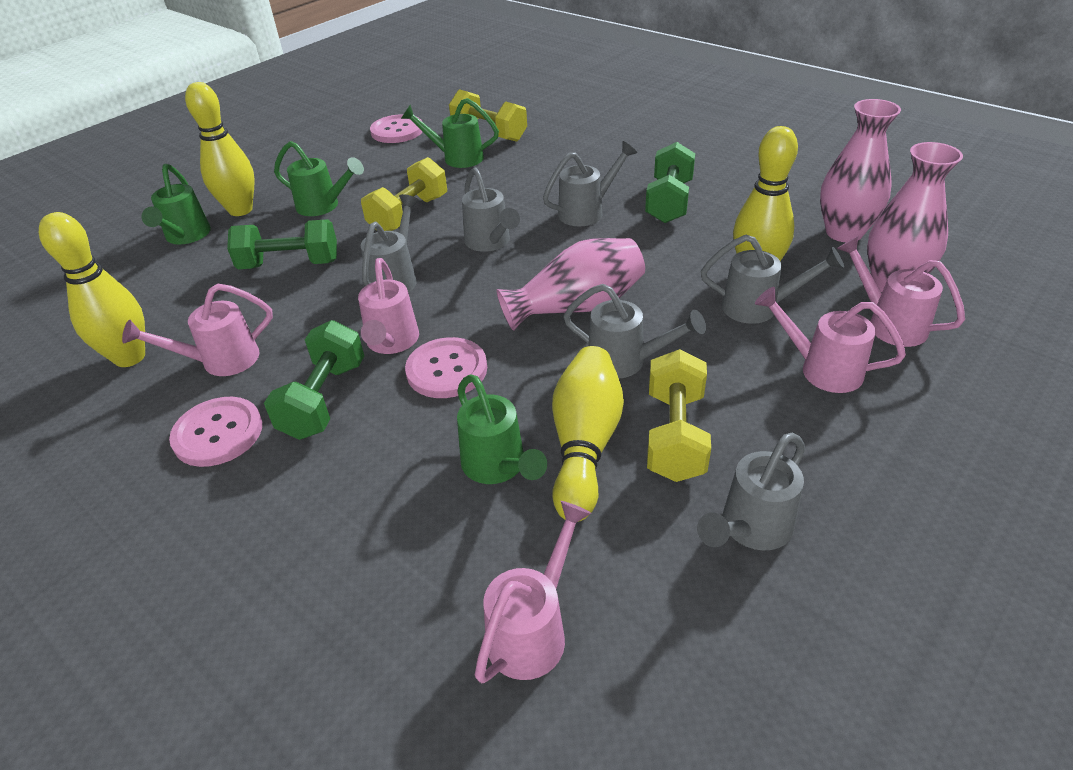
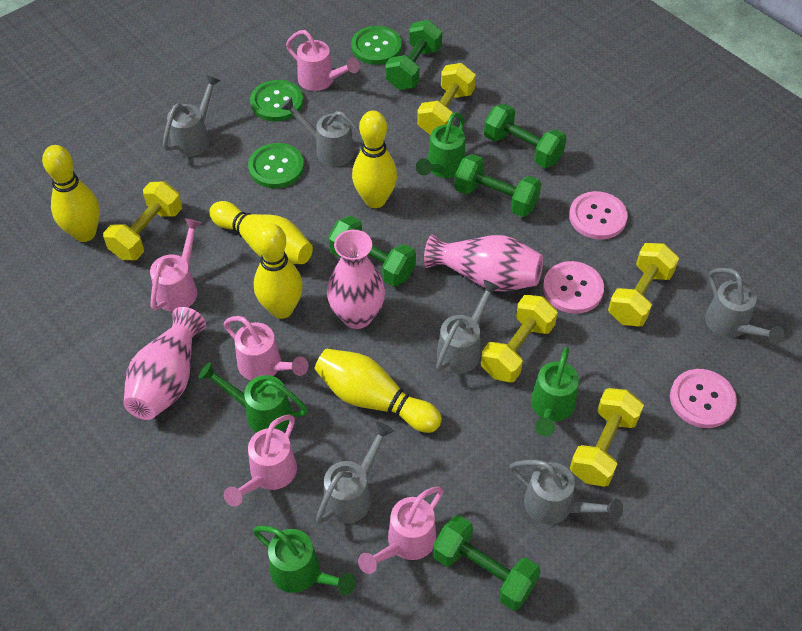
green button: none = 0 -> [248,143,304,188] [250,80,303,121] [351,26,402,65] = 3
green dumbbell: [227,219,337,269] [264,320,364,440] [645,142,695,223] = 3 -> [328,216,416,287] [386,20,442,90] [433,515,541,611] [454,154,541,217] [484,104,567,168] = 5
yellow bowling pin: [39,212,145,367] [185,82,255,216] [552,346,624,522] [733,126,798,261] = 4 -> [42,145,100,242] [209,201,313,264] [254,223,303,319] [315,349,442,433] [352,111,397,208] = 5
yellow dumbbell: [361,157,447,231] [449,89,527,142] [647,349,711,482] = 3 -> [103,181,182,260] [417,63,476,135] [481,295,558,382] [570,388,644,487] [608,243,679,327] = 5

